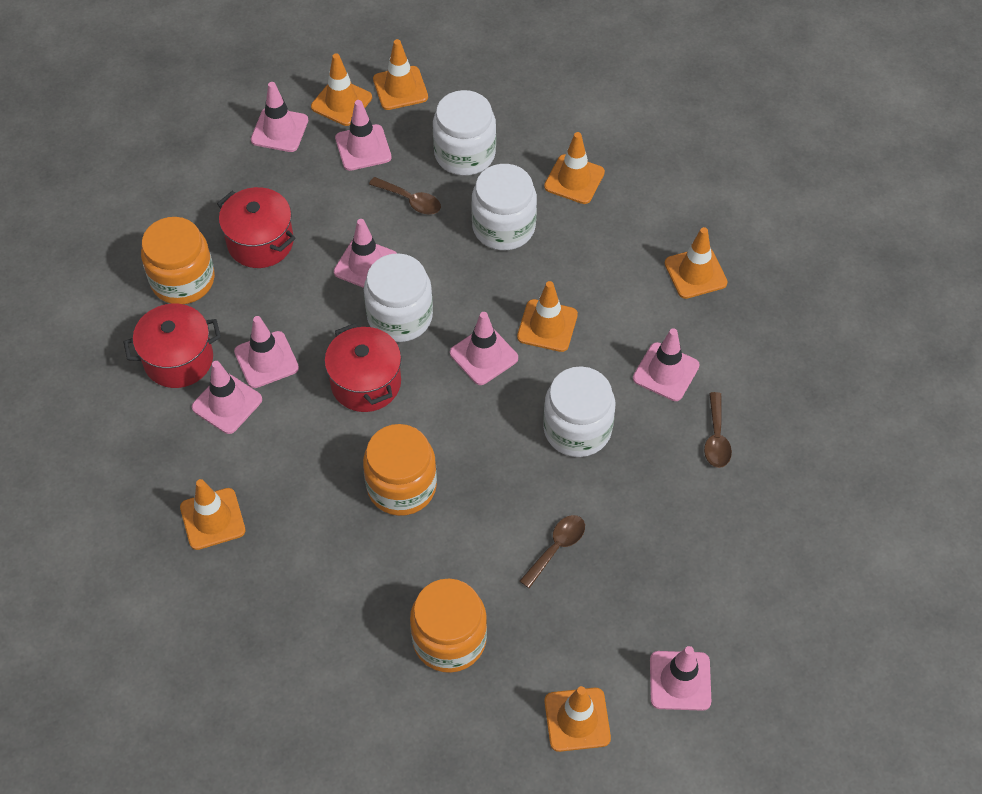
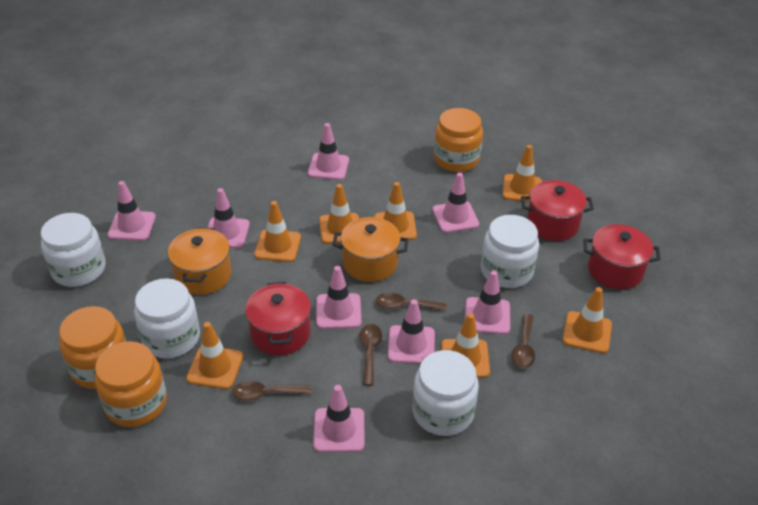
brown spoon: [369,177,441,215] [520,515,585,588] [704,392,732,468] = 3 -> [232,381,311,401] [359,324,382,386] [375,293,447,311] [512,314,535,368] = 4
orange pot: none = 0 -> [168,228,232,295] [332,217,409,282] = 2

